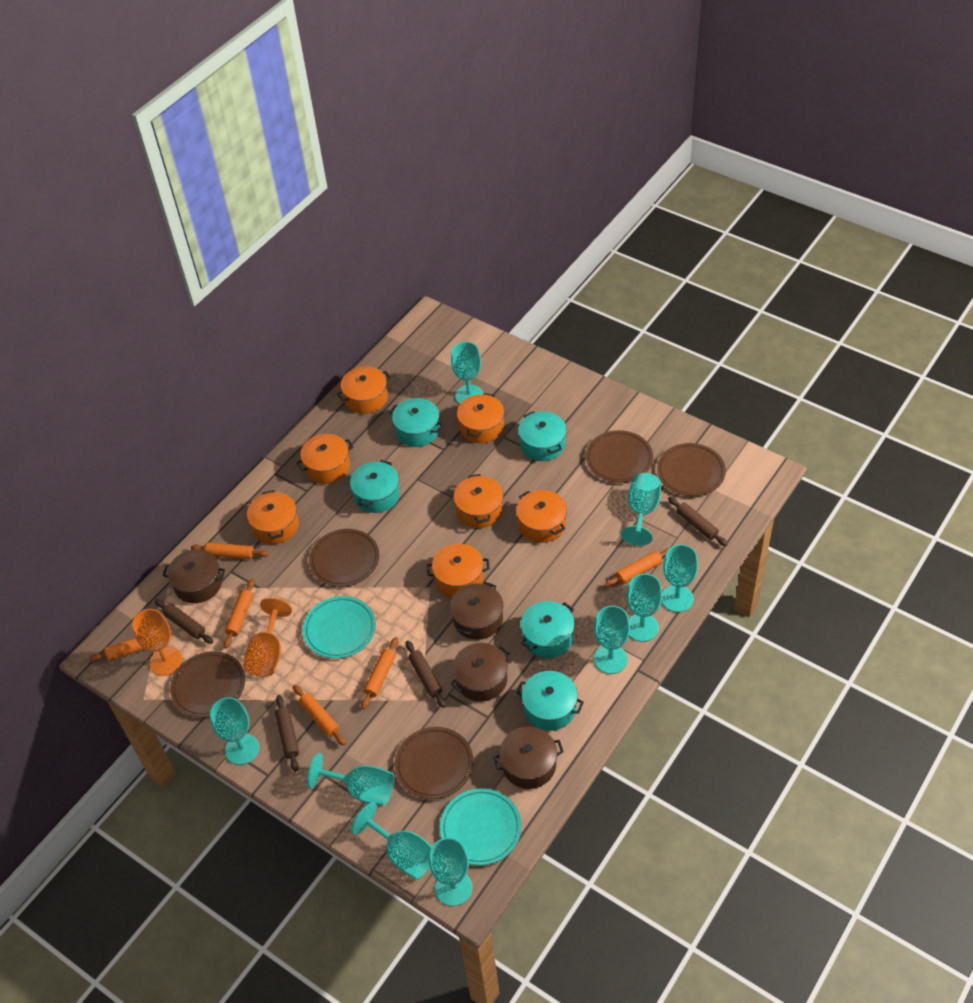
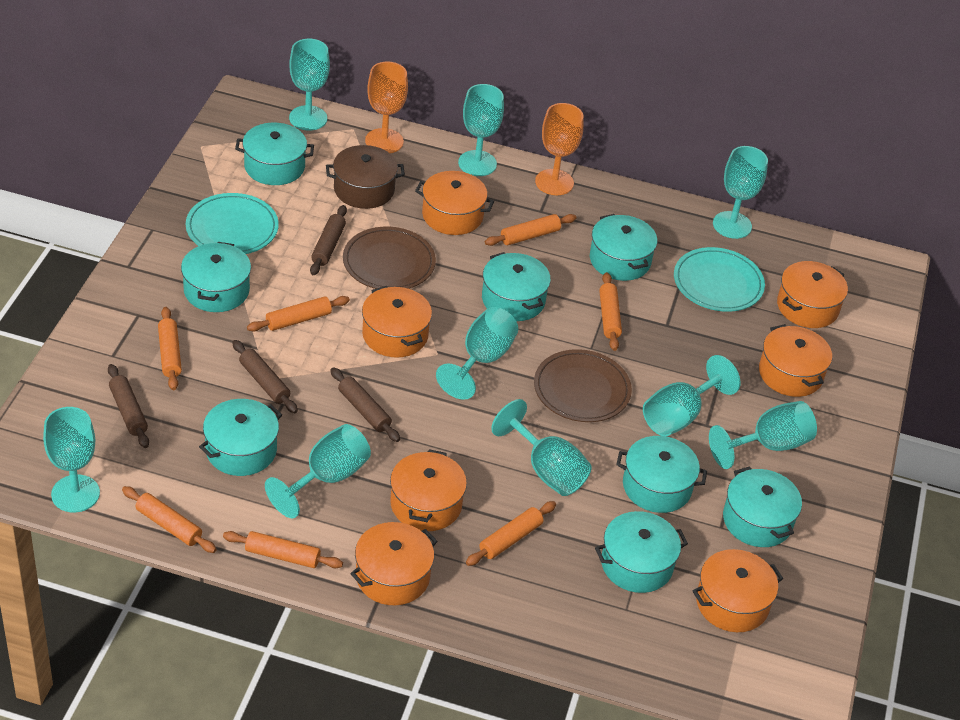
brown plate: [170,651,245,717] [309,529,379,587] [395,727,473,799] [586,430,653,483] [657,443,726,496] = 5 -> [343,227,436,289] [534,349,632,422] = 2
brown pot: [162,549,225,603] [450,582,503,640] [451,643,510,702] [493,727,564,789] = 4 -> [326,145,405,209] = 1
orange rolling pin: [89,632,172,662] [191,542,269,559] [223,579,255,648] [293,685,346,746] [361,637,398,709] [605,548,670,588] = 6 -> [122,486,217,553] [158,307,182,390] [223,531,343,568] [247,296,350,332] [466,501,556,566] [485,214,577,246] [599,272,622,351] = 7
turquoise pot: [350,460,400,513] [389,398,443,447] [516,671,584,731] [518,411,567,461] [521,601,575,658] = 5 -> [181,242,251,312] [199,399,282,476] [235,123,314,185] [482,252,551,321] [590,214,657,281] [595,511,688,593] [616,436,707,513] [723,466,802,547] = 8

